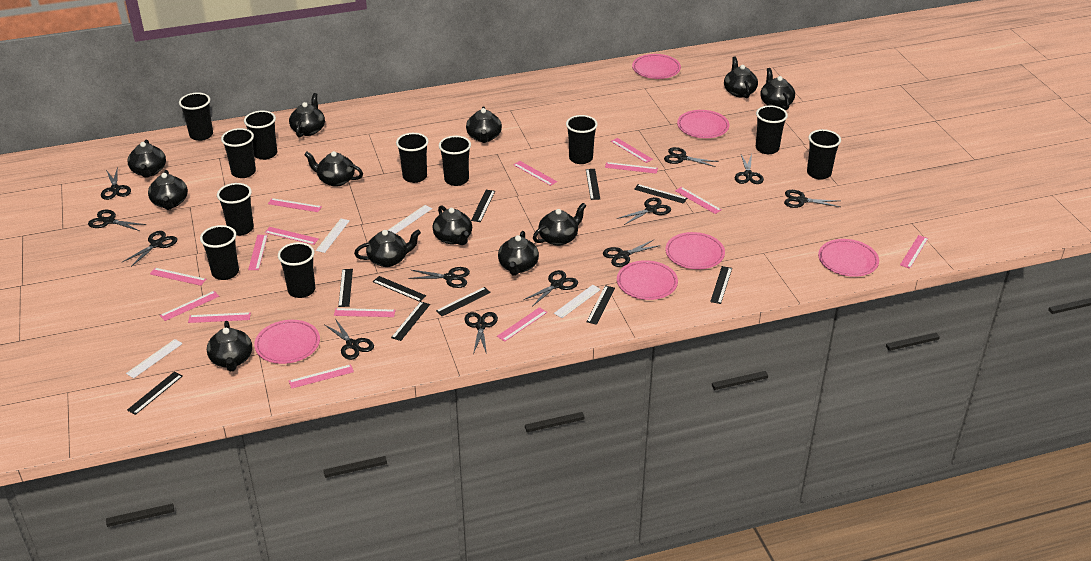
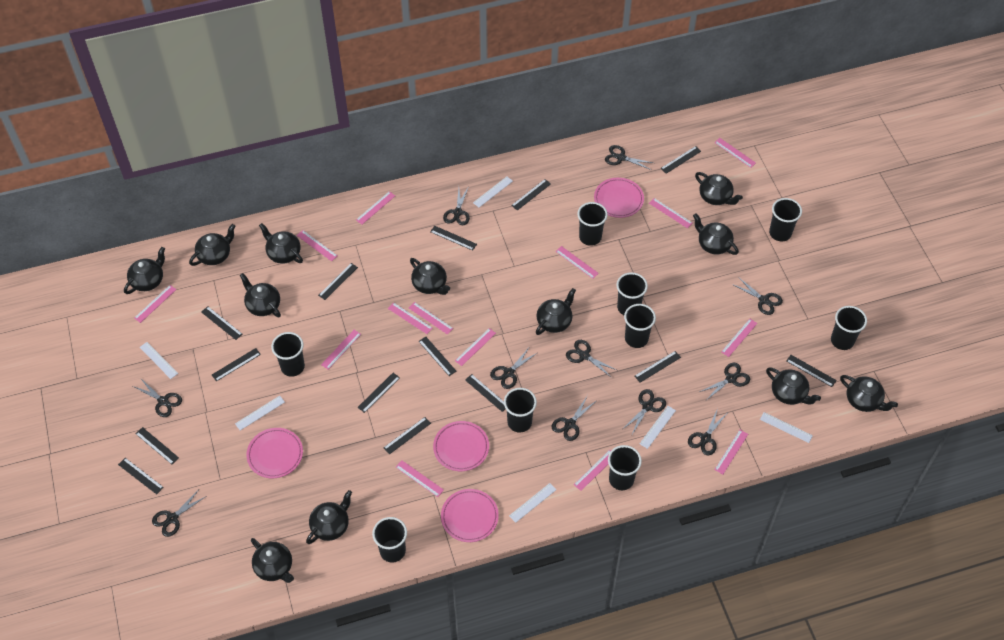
black cup: [179,92,213,141] [200,225,239,280] [217,183,254,236] [221,128,256,178] [244,111,277,160] [278,242,315,298] [396,133,429,183] [439,136,471,186] [566,115,598,164] [756,105,788,154] [807,129,841,180] = 11 -> [271,332,305,377] [372,517,407,563] [504,388,537,433] [578,202,608,246] [608,445,642,490] [616,272,648,315] [624,304,656,348] [769,198,802,241] [831,306,867,350] = 9
black ruler: [127,372,183,415] [338,269,353,307] [373,276,426,302] [391,301,430,341] [436,287,491,316] [471,190,495,222] [586,169,600,200] [587,286,615,325] [634,184,687,204] [710,266,732,304] = 10 -> [118,458,164,495] [136,427,179,464] [201,306,242,340] [212,348,261,381] [318,263,358,300] [357,373,400,413] [383,417,431,454] [419,337,456,376] [430,226,477,251] [465,374,505,412] [511,179,551,210] [635,351,681,383] [661,146,701,174] [786,355,837,387] = 14
black scissors: [88,210,146,231] [101,167,131,200] [122,231,177,267] [324,320,374,360] [408,267,470,288] [465,312,498,354] [523,270,578,306] [603,240,661,267] [617,197,671,225] [664,147,719,167] [735,154,764,184] [784,190,840,208] = 12 -> [133,379,182,417] [152,491,206,537] [443,186,470,225] [490,348,537,389] [552,397,596,441] [566,340,617,378] [605,145,653,170] [623,389,666,434] [688,408,726,455] [700,363,750,399] [732,277,783,315] = 11
pink plate: [254,320,320,364] [617,260,678,300] [632,54,681,79] [665,232,725,269] [677,110,729,138] [818,239,879,277] = 6 -> [246,428,303,478] [433,421,489,471] [441,489,499,542] [594,178,644,218] = 4
white ruler: [126,339,183,378] [316,219,350,253] [387,205,432,234] [554,285,601,318] = 4 -> [140,342,178,379] [235,396,285,430] [473,176,513,207] [509,483,557,523] [640,406,676,449] [760,412,813,443] = 6

